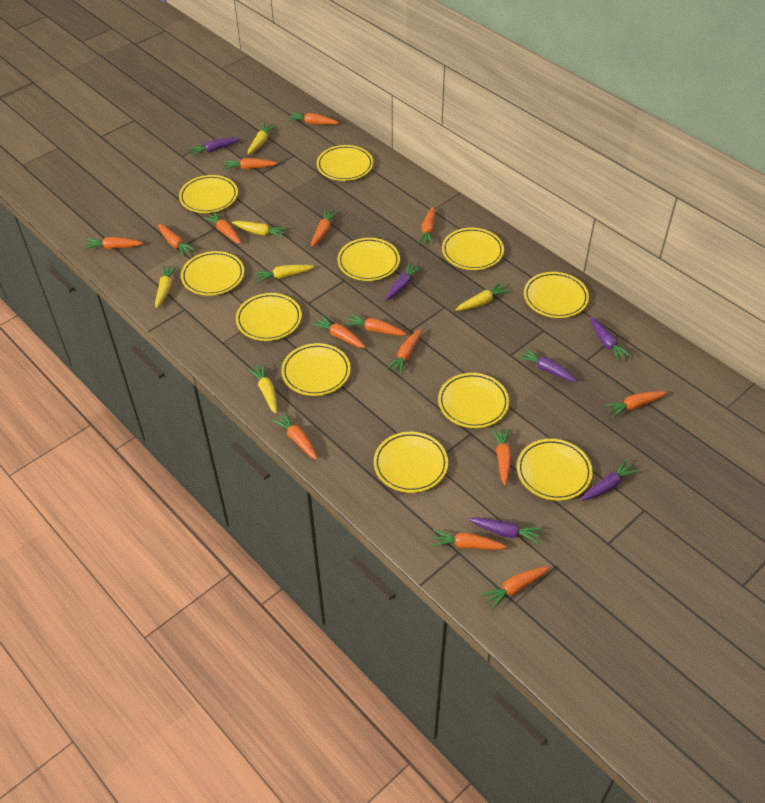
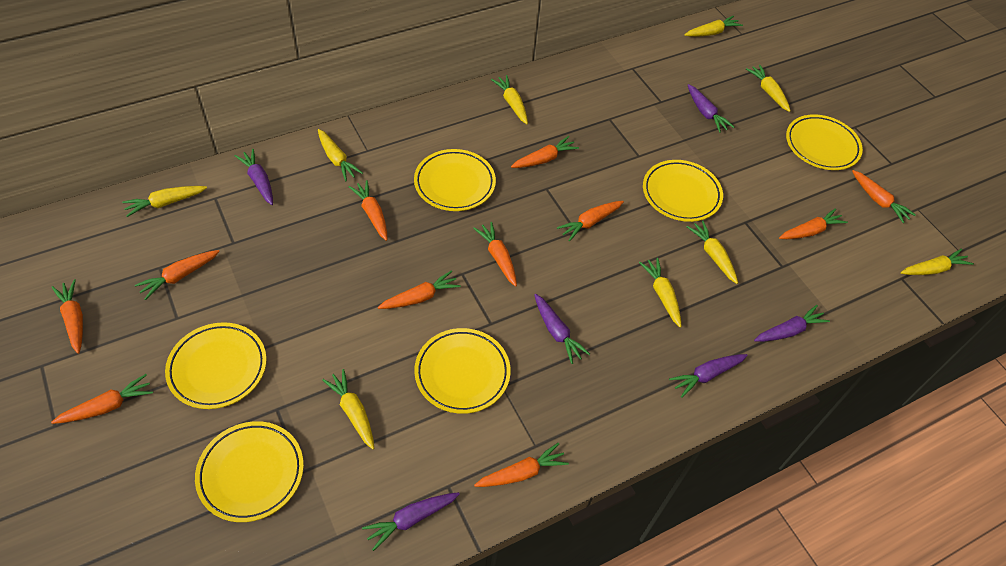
orange carrot: [84,237,143,250] [158,224,196,257] [203,211,241,244] [224,158,278,170] [271,411,317,460] [288,112,339,125] [311,209,338,247] [312,315,366,348] [345,314,406,336] [387,329,421,375] [418,207,435,245] [432,530,507,550] [481,566,550,610] [492,428,511,486] [604,391,667,418] = 15 -> [51,279,83,354] [51,374,153,424] [135,250,220,300] [348,180,387,241] [378,270,461,309] [473,222,517,287] [474,443,569,487] [511,136,579,168] [557,201,624,241] [779,208,848,239] [852,170,916,223] = 11
yellow carrot: [155,265,178,308] [232,221,287,238] [247,123,276,155] [249,364,277,414] [254,265,314,283] [456,282,510,311] = 6 -> [122,186,207,217] [318,129,363,181] [322,369,374,449] [491,75,528,124] [639,258,682,328] [685,15,743,37] [687,220,738,284] [746,65,790,112] [901,248,974,275] = 9
yellow plate: [179,175,238,213] [181,251,244,296] [236,293,302,341] [281,343,351,396] [317,145,374,181] [337,238,400,281] [374,432,448,493] [438,373,509,428] [442,228,504,270] [517,439,593,501] [524,272,589,318] = 11 -> [165,322,267,409] [195,421,304,522] [414,149,496,211] [414,328,511,414] [643,160,723,222] [786,114,863,170] = 6

